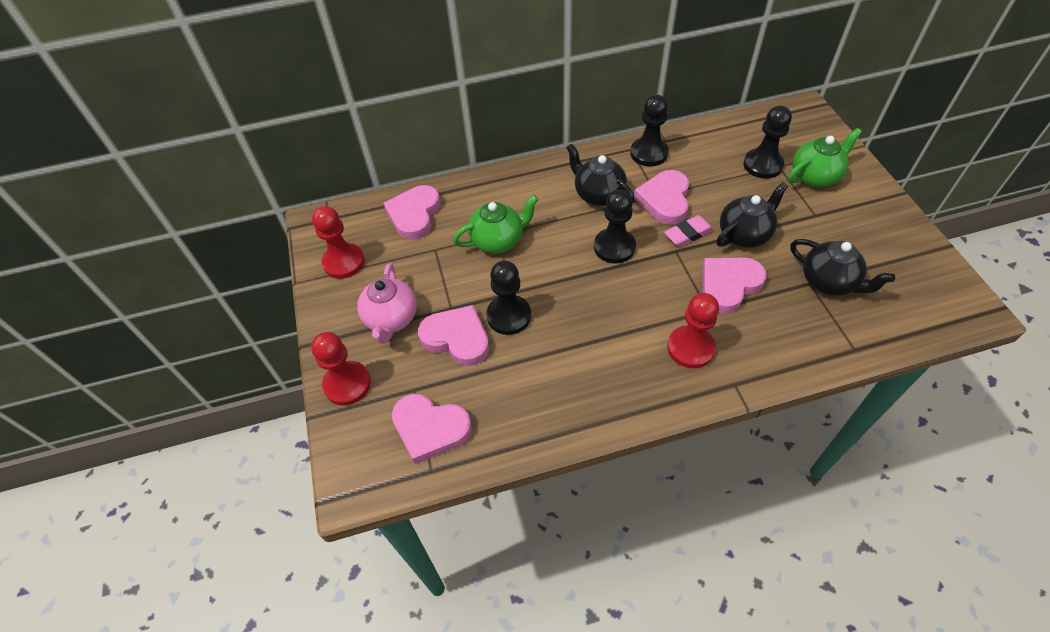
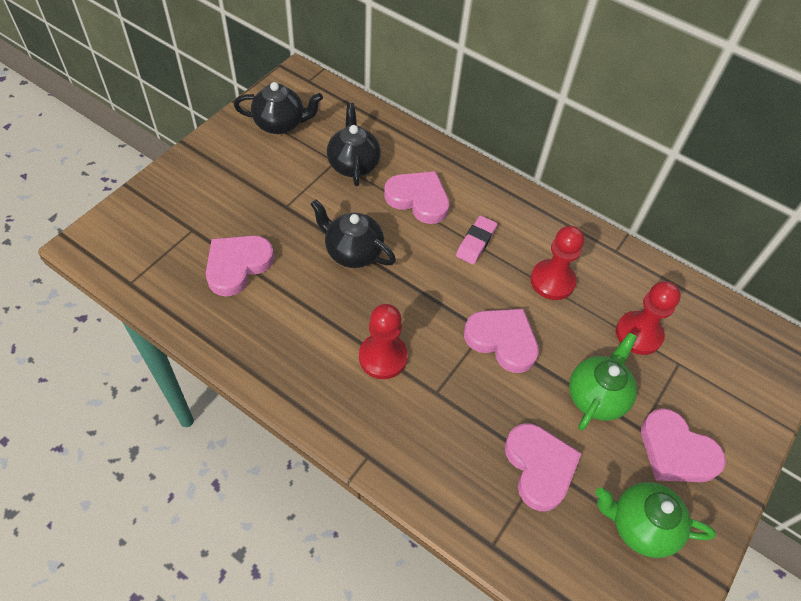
black pawn: [487,261,531,335] [594,190,636,264] [630,95,669,166] [743,106,792,179] = 4 -> none = 0
pink teapot: [357,263,417,344] = 1 -> none = 0

